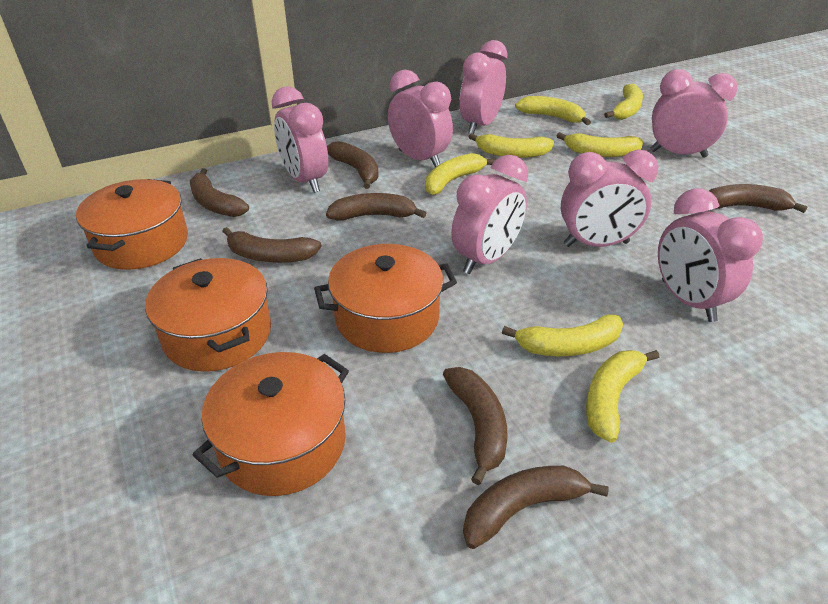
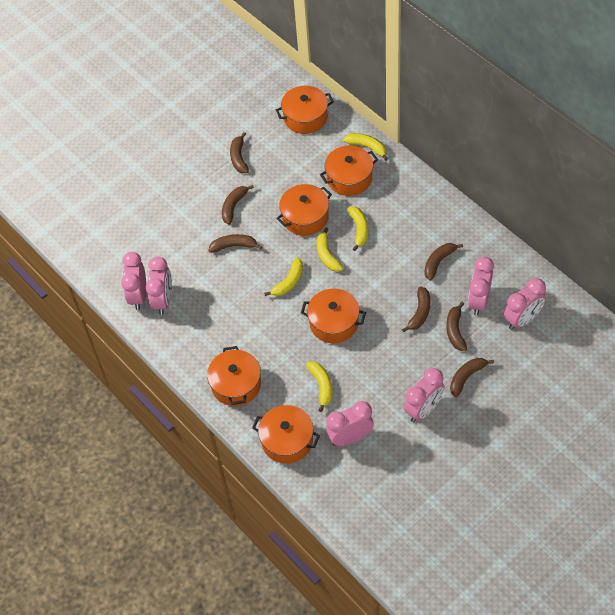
orange pot: [76,179,188,270] [145,258,271,372] [193,352,349,496] [314,244,457,353] = 4 -> [207,346,261,406] [252,405,320,464] [276,85,334,134] [276,184,332,236] [301,289,366,343] [320,146,378,196] = 6
pink clock: [272,86,328,193] [388,70,453,167] [451,155,528,274] [460,40,508,134] [561,150,658,247] [650,69,738,158] [658,188,763,322] = 7 -> [121,252,146,310] [146,256,172,315] [326,401,374,446] [404,368,445,422] [468,257,494,315] [504,278,546,330] = 6
yellow banana: [425,153,496,195] [469,133,554,158] [502,314,623,356] [515,96,591,125] [557,132,643,157] [586,350,659,443] [604,83,643,120] = 7 -> [264,257,303,296] [306,361,332,412] [317,228,343,272] [343,133,388,161] [348,206,368,251] = 5

